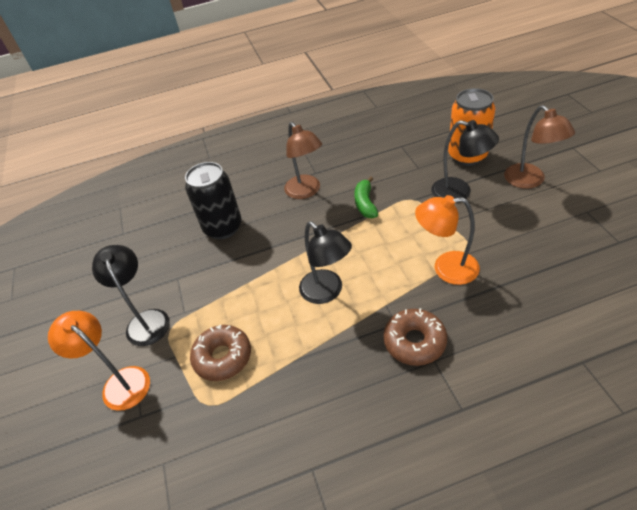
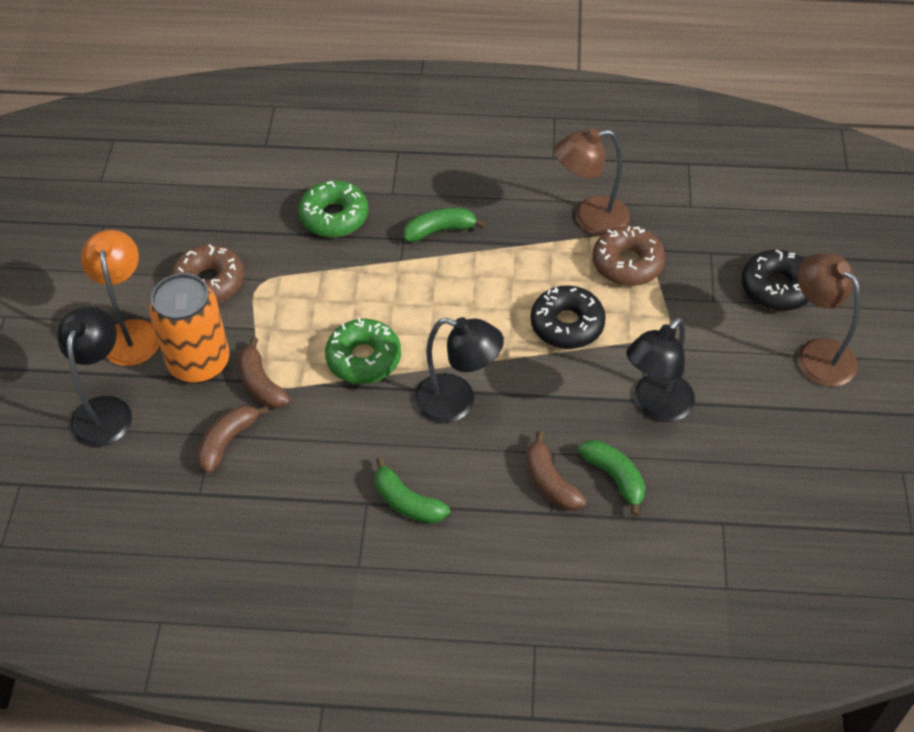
black can: [185,162,242,239] = 1 -> none = 0
black donut: none = 0 -> [531,285,606,349] [742,249,809,311] = 2
brown banana: none = 0 -> [197,405,269,473] [238,337,290,408] [526,431,586,510] = 3
green banana: [354,176,378,218] = 1 -> [375,457,450,524] [403,208,485,242] [578,440,646,516] = 3
green donut: none = 0 -> [298,180,368,237] [325,317,401,384] = 2
orange lamp: [48,311,150,411] [415,195,480,285] = 2 -> [81,230,159,366] = 1

